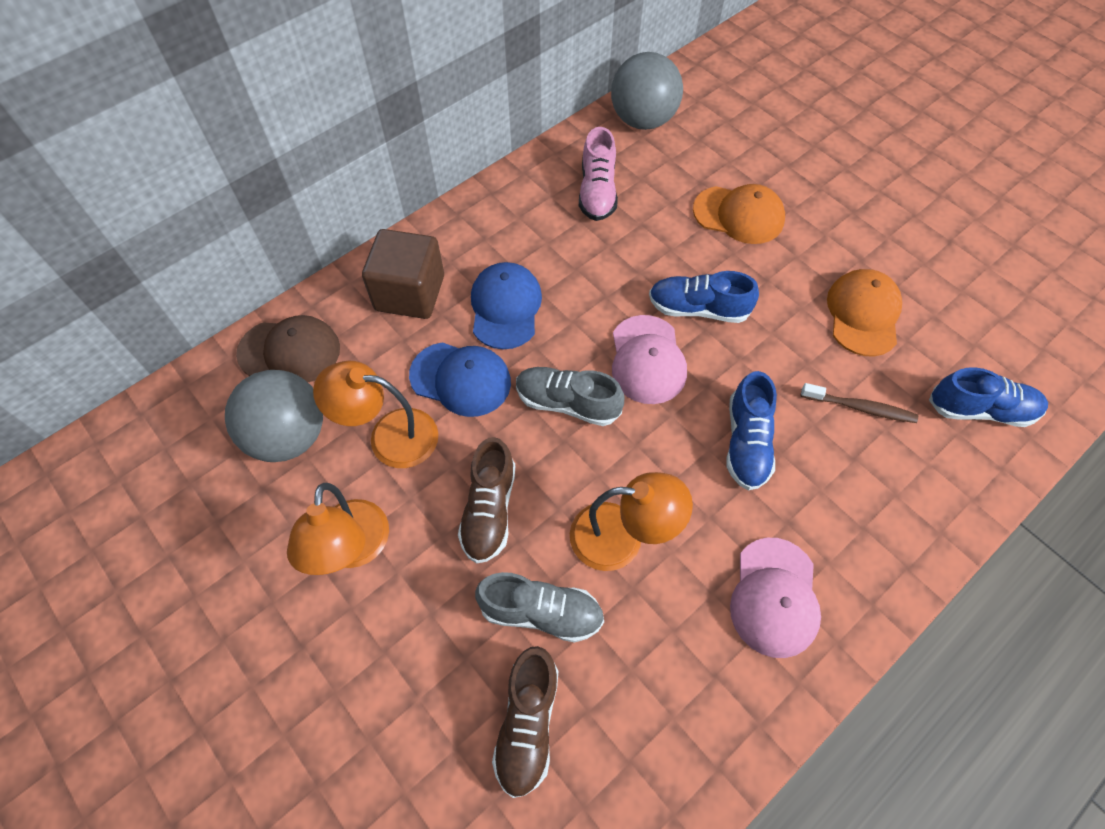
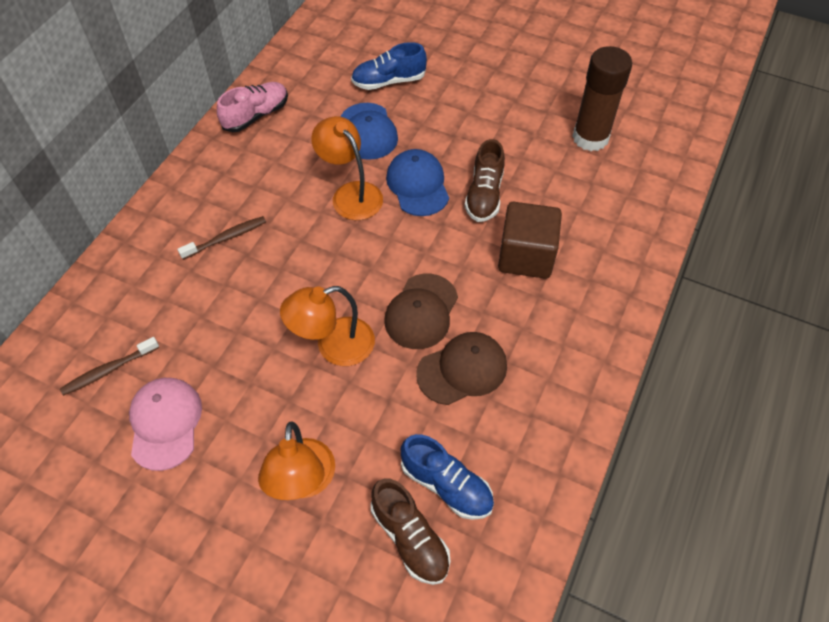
blue shoe: [649,271,759,323] [726,371,777,490] [929,367,1048,427] = 3 -> [351,42,427,90] [401,434,494,520] = 2
brown cap: [236,315,340,382] = 1 -> [384,274,458,349] [416,332,507,405] = 2
brown glue stick: none = 0 -> [572,46,632,151] = 1
brown toothbrush: [801,383,918,423] = 1 -> [60,337,159,396] [177,216,266,260] = 2
grey ball: [225,370,323,462] [611,52,683,130] = 2 -> none = 0
grey shoe: [475,572,604,643] [516,367,624,426] = 2 -> none = 0
orange cap: [693,184,785,244] [827,269,902,357] = 2 -> none = 0
pink cap: [612,315,687,404] [730,538,821,658] = 2 -> [129,378,202,471] = 1

